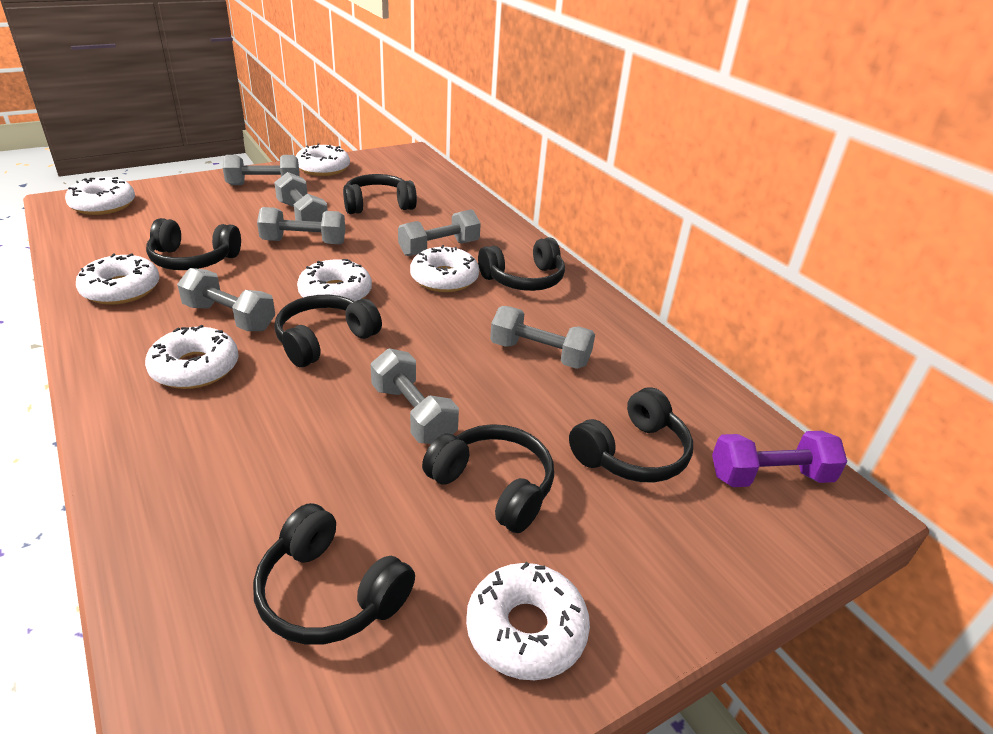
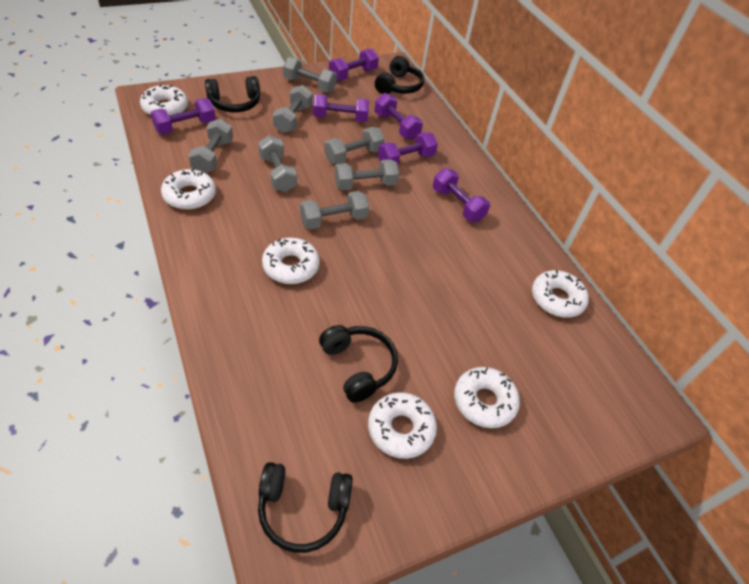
black headphones: [146,218,241,270] [253,503,415,644] [274,295,382,367] [343,174,417,214] [422,424,554,533] [478,237,565,291] [569,387,693,482] = 7 -> [205,76,260,112] [258,462,353,553] [319,325,398,402] [375,56,424,94] = 4
purple dumbbell: [712,431,847,487] = 1 -> [151,98,216,134] [313,94,369,122] [329,48,379,81] [375,93,423,140] [378,132,438,165] [433,168,490,222] = 6
white donut: [65,177,135,215] [76,253,160,305] [145,325,239,389] [296,143,350,176] [297,259,372,302] [410,245,479,292] [466,562,590,680] = 7 -> [140,84,188,115] [161,168,216,210] [262,238,320,284] [368,392,437,459] [454,367,520,428] [532,270,589,318] = 6

